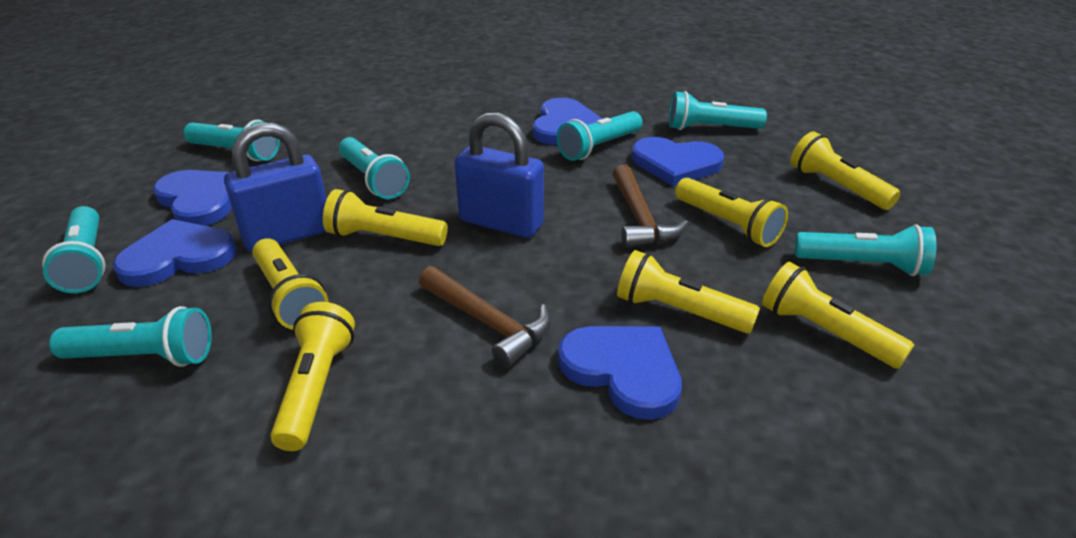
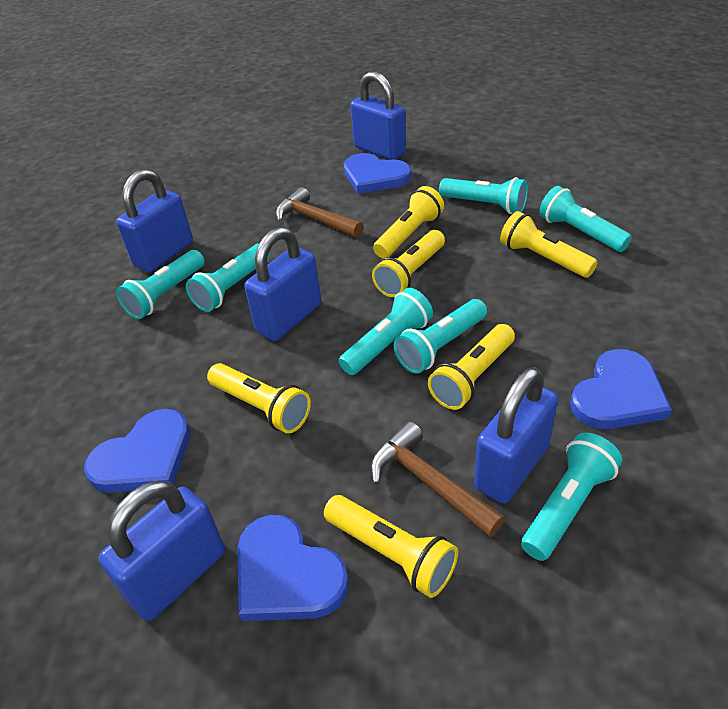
blue heart: [113,219,237,287] [153,170,232,226] [533,98,602,145] [558,326,682,420] [632,137,724,186] = 5 -> [84,409,190,493] [237,515,349,621] [344,153,411,194] [570,349,672,429] = 4
blue padlock: [224,122,327,252] [455,112,544,238] = 2 -> [98,480,225,621] [116,169,193,273] [244,227,321,341] [350,71,406,160] [474,367,558,504] = 5
yellow flashlight: [252,238,328,330] [270,302,355,451] [323,189,448,246] [617,250,760,333] [675,178,788,247] [762,262,914,369] [791,131,901,210] = 7 -> [207,363,311,433] [324,495,458,598] [372,230,445,297] [373,186,444,258] [428,324,515,410] [500,211,598,278] = 6

